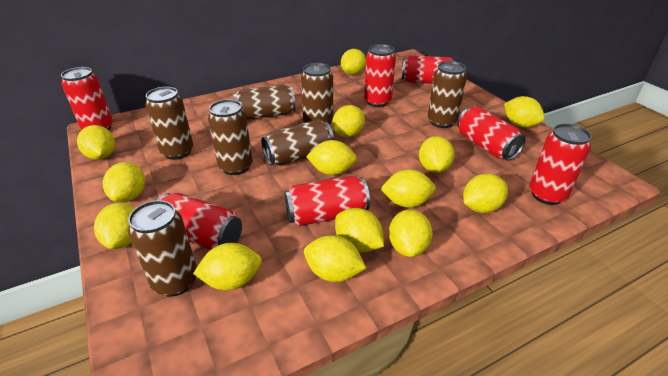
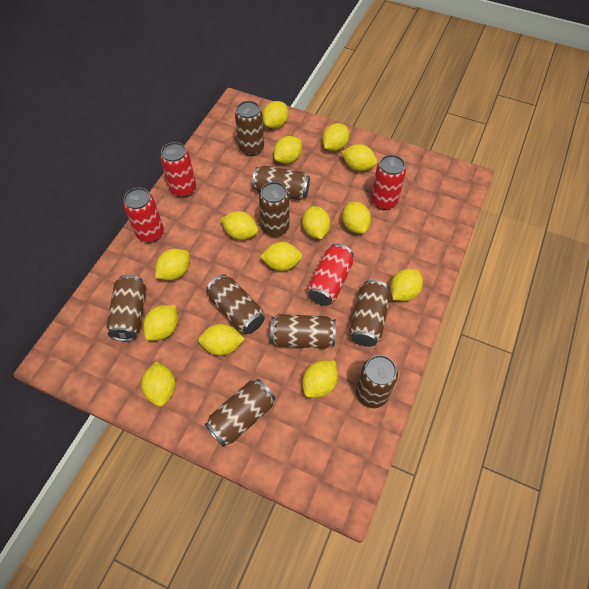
brown can: [128,200,197,297] [145,87,193,160] [208,99,253,175] [233,85,296,120] [261,119,334,166] [301,63,333,125] [428,61,467,128] = 7 -> [106,275,146,341] [205,379,275,447] [206,274,265,334] [235,101,264,156] [252,166,310,200] [259,182,290,237] [270,314,336,349] [349,280,390,347] [356,355,398,408] = 9
red can: [61,67,113,130] [157,193,242,250] [285,176,370,226] [364,44,396,107] [401,55,456,84] [457,106,526,161] [529,124,591,205] = 7 -> [123,188,164,243] [160,142,196,197] [307,244,354,306] [371,155,406,210] = 4

